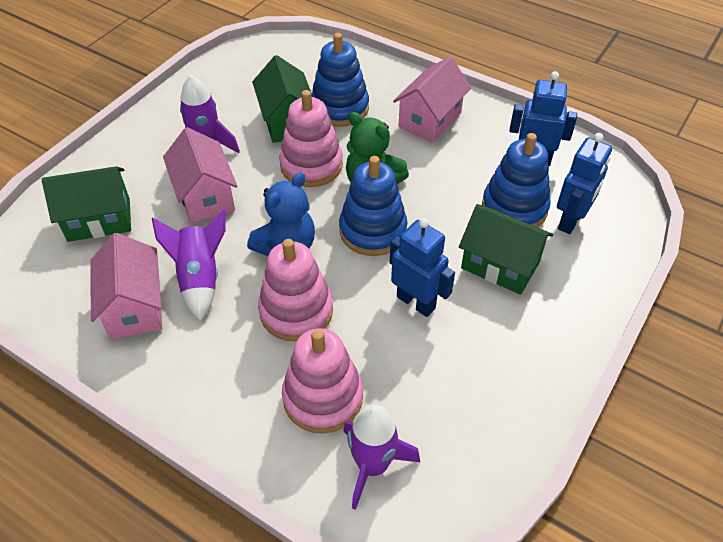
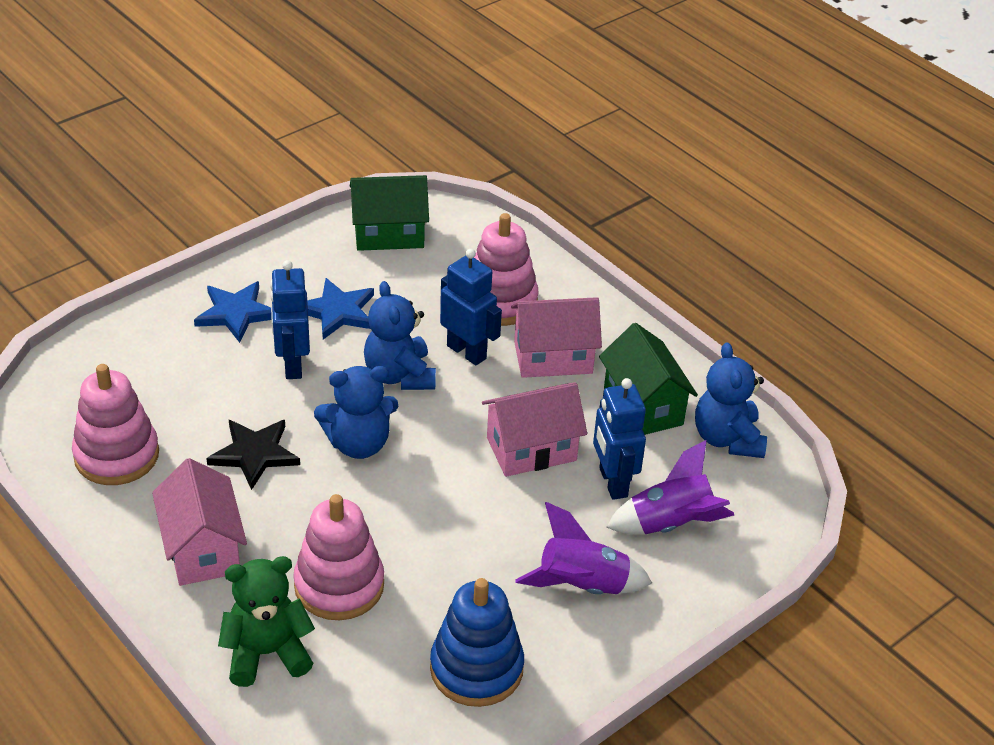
black star: none = 0 -> [206,420,300,490] = 1
blue stacking toy: [312,33,369,127] [339,156,407,256] [482,133,551,227] = 3 -> [430,578,524,707] = 1
blue star: none = 0 -> [194,281,272,343] [307,278,374,340] = 2
blue teddy bear: [247,172,315,256] = 1 -> [314,366,398,459] [364,281,436,390] [695,342,767,458] = 3
green house: [42,166,131,242] [252,55,313,143] [459,204,553,295] = 3 -> [350,175,429,251] [599,323,698,435] = 2
purple rocket: [152,209,226,321] [180,75,240,153] [343,404,420,510] = 3 -> [515,502,652,594] [607,440,734,534] = 2

